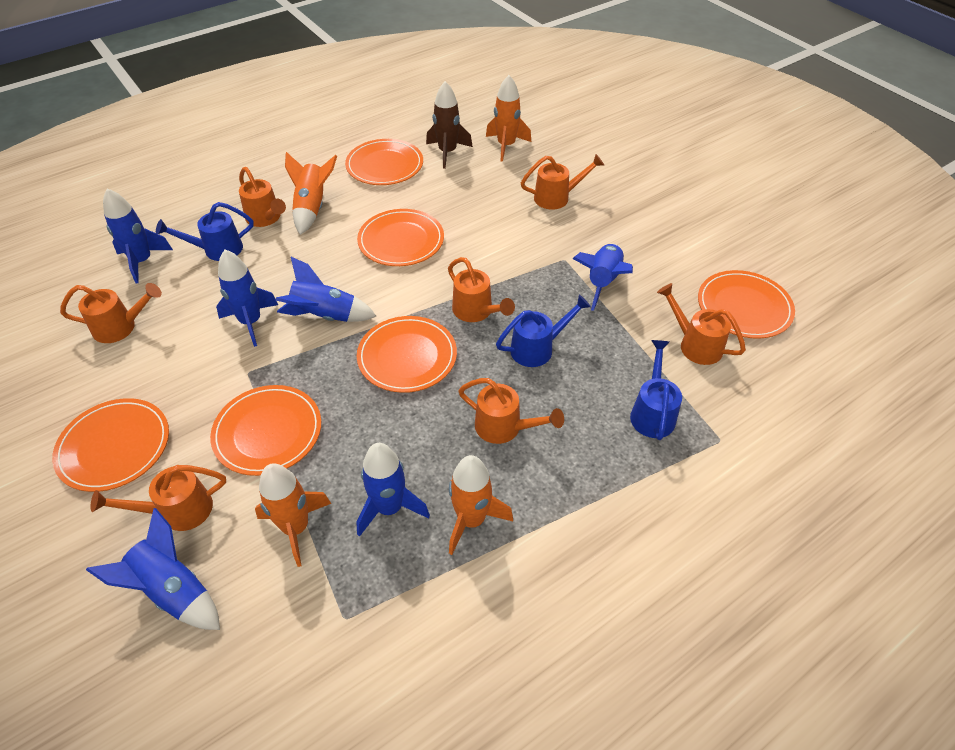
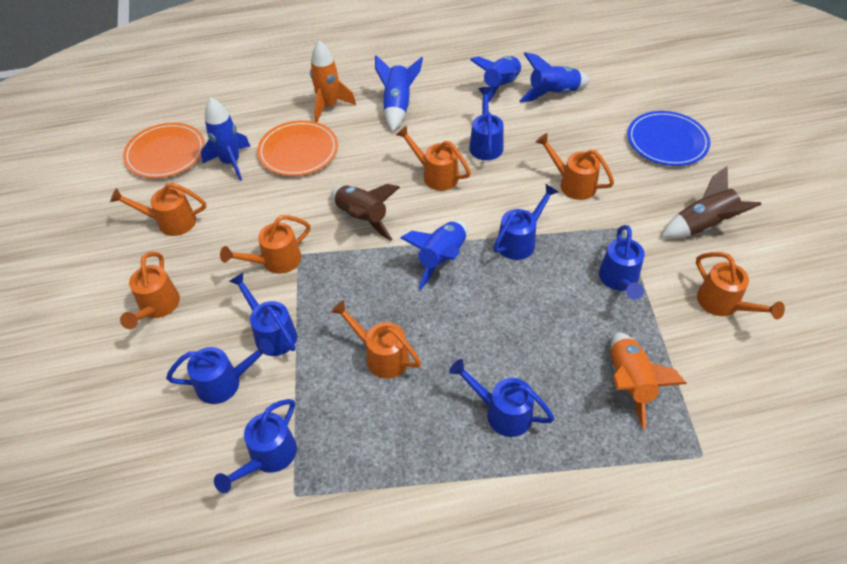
blue plate: none = 0 -> [627,111,711,166] = 1
blue rocket: [86,508,220,630] [103,188,173,283] [216,250,278,347] [276,257,376,322] [356,443,430,537] [573,244,633,311] = 6 -> [201,97,250,181] [375,55,423,132] [400,221,467,290] [470,56,522,103] [519,52,590,102] = 5
blue watering can: [156,202,253,261] [496,295,591,367] [630,340,682,440] = 3 -> [166,338,274,404] [214,399,297,493] [229,273,297,356] [449,359,555,437] [469,87,503,160] [493,184,558,260] [599,225,645,300] = 7
brown rocket: [426,81,473,169] = 1 -> [331,184,400,241] [661,166,762,239] = 2
orange plate: [52,398,169,492] [210,385,321,476] [345,139,423,185] [357,209,444,266] [357,316,457,393] [698,270,795,339] = 6 -> [123,123,205,178] [257,120,338,176] = 2
orange rocket: [255,463,331,567] [285,152,337,235] [449,455,513,555] [486,75,531,162] = 4 -> [310,40,356,122] [610,332,687,429] = 2

